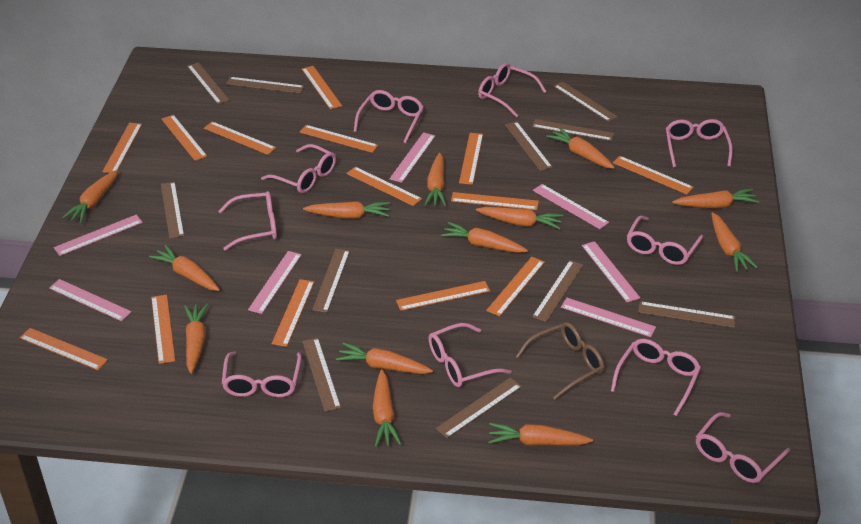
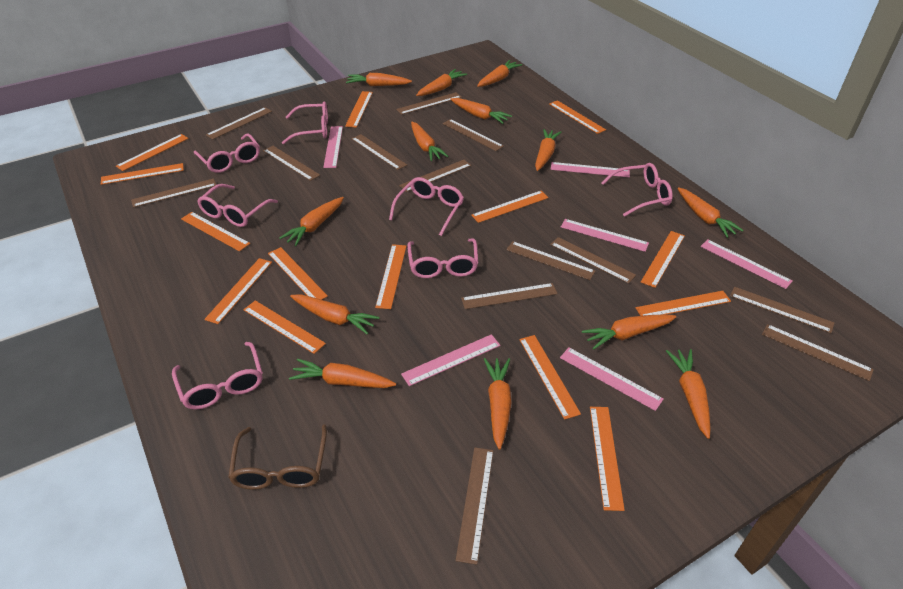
brown ruler: [161,182,184,238] [187,62,230,104] [226,77,304,94] [302,338,341,412] [312,249,350,313] [436,377,522,438] [505,121,552,171] [532,119,614,141] [532,260,584,322] [554,81,618,122] [638,301,736,328] = 11 -> [131,178,216,208] [206,107,272,139] [263,146,320,181] [351,134,407,170] [396,92,462,115] [399,160,471,192] [442,119,504,151] [456,448,494,565] [461,283,558,309] [506,241,595,280] [550,237,636,284] [730,287,834,333] [762,324,874,381] = 13
pink glasses: [218,191,277,251] [222,352,302,397] [261,144,336,193] [354,90,424,143] [429,323,512,387] [478,63,547,118] [611,339,701,416] [627,216,703,265] [666,119,733,167] [696,412,790,483] = 10 -> [172,342,263,410] [194,134,260,173] [197,184,278,227] [282,102,328,144] [389,177,464,236] [407,238,478,278] [601,163,673,217] = 7
pink ruler: [49,279,132,321] [54,215,143,256] [248,251,302,314] [389,132,435,183] [533,184,609,229] [561,298,656,337] [582,241,640,302] = 7 -> [323,126,343,168] [401,334,500,386] [551,162,630,177] [560,347,664,411] [561,219,649,252] [700,239,792,289] = 6

